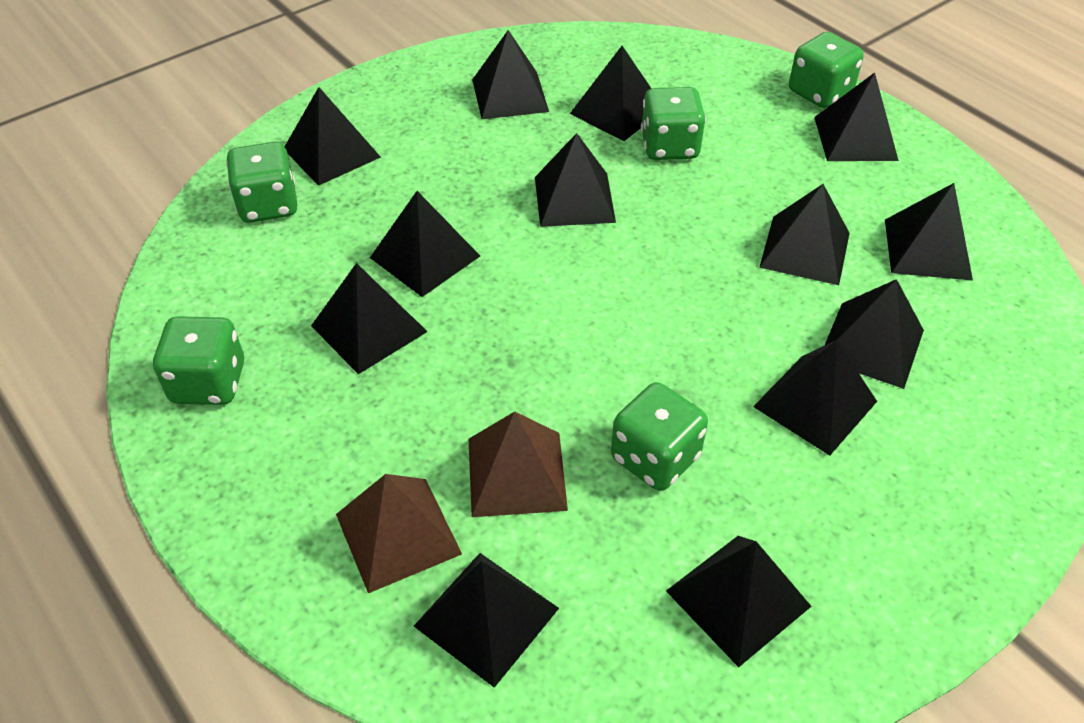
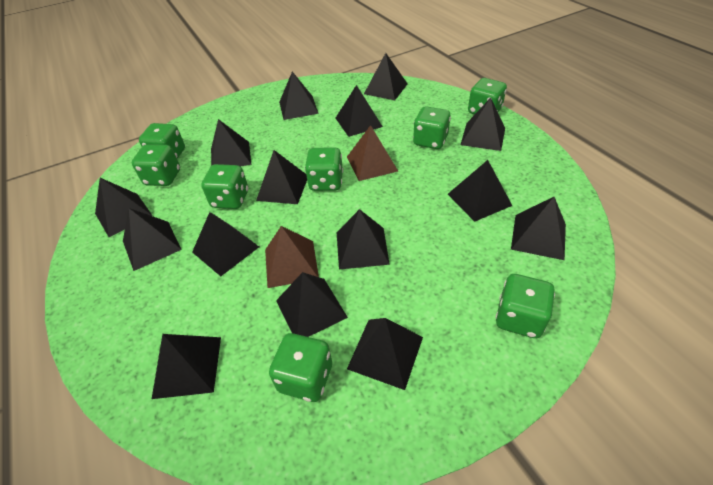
black pyramid: [284,87,381,186] [311,263,428,374] [370,191,480,297] [414,553,559,688] [472,30,549,119] [535,133,616,227] [570,46,652,141] [666,536,812,667] [753,340,877,456] [759,184,850,285] [814,72,899,161] [824,279,924,389] [885,183,973,281] = 13 -> [95,178,153,237] [123,208,182,271] [152,334,221,399] [192,212,259,276] [211,119,251,166] [256,150,307,204] [276,272,348,337] [279,72,319,120] [336,85,383,137] [337,209,390,270] [347,318,423,390] [364,53,407,100] [448,160,512,222] [460,98,505,151] [511,197,566,260] = 15
green dice: [153,316,244,405] [226,142,298,223] [611,382,708,491] [641,87,706,160] [789,32,864,108] = 5 -> [132,144,180,186] [139,123,185,159] [201,164,248,209] [269,333,332,402] [305,147,343,191] [413,106,451,149] [468,78,507,115] [496,274,555,338] = 8

